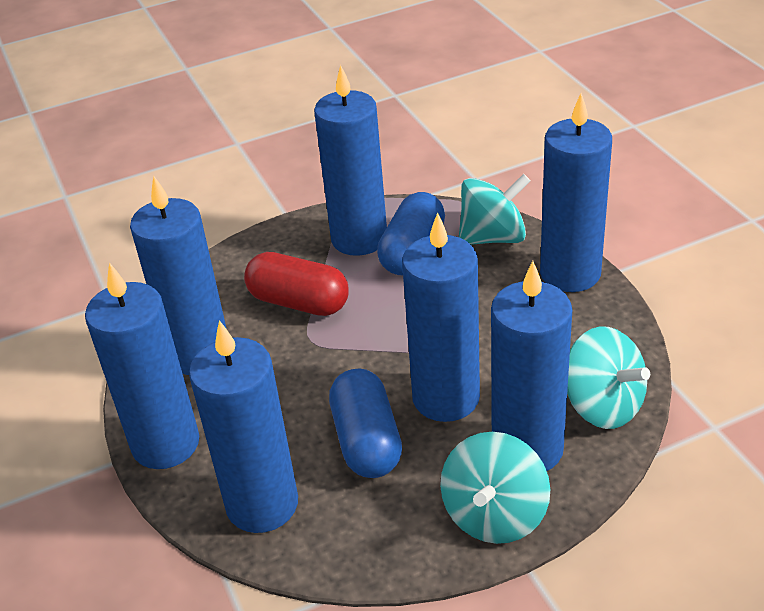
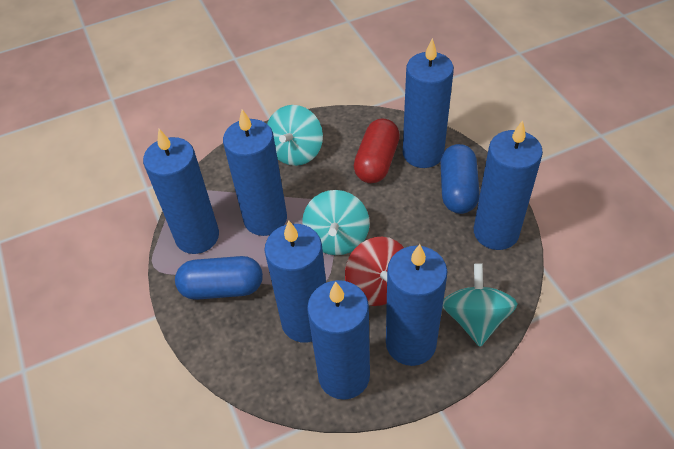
red spinning top: none = 0 -> [345,237,404,306] = 1

